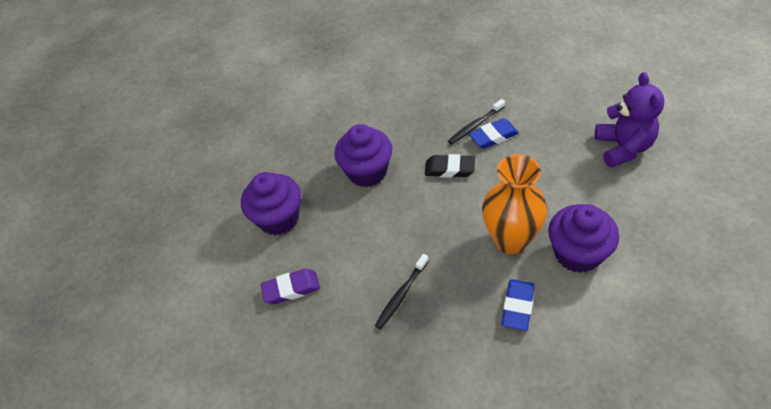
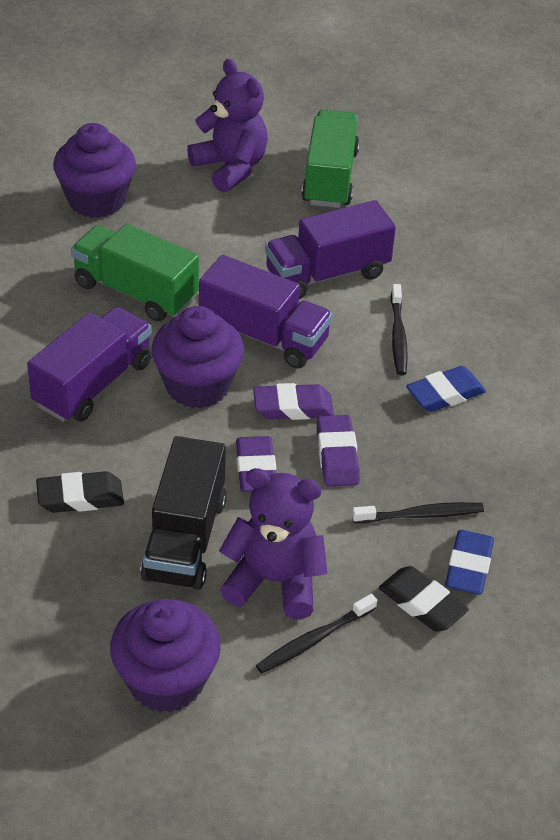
black eraser: [425,154,475,178] = 1 -> [36,471,124,513] [379,566,469,632] = 2
black toothbrush: [375,254,429,329] [448,99,505,145] = 2 -> [256,594,377,674] [352,502,484,523] [391,284,408,375] = 3
black truck: none = 0 -> [140,436,227,590] = 1
green truck: none = 0 -> [71,224,199,322] [302,109,359,208] = 2
orange vase: [482,154,548,254] = 1 -> none = 0
purple eraser: [261,269,320,304] = 1 -> [236,436,276,492] [253,383,334,420] [317,415,360,487] = 3
purple teddy bear: [595,72,665,168] = 1 -> [187,59,268,192] [219,468,327,619] = 2
purple truck: none = 0 -> [27,306,152,422] [199,255,333,369] [265,200,396,299] = 3

